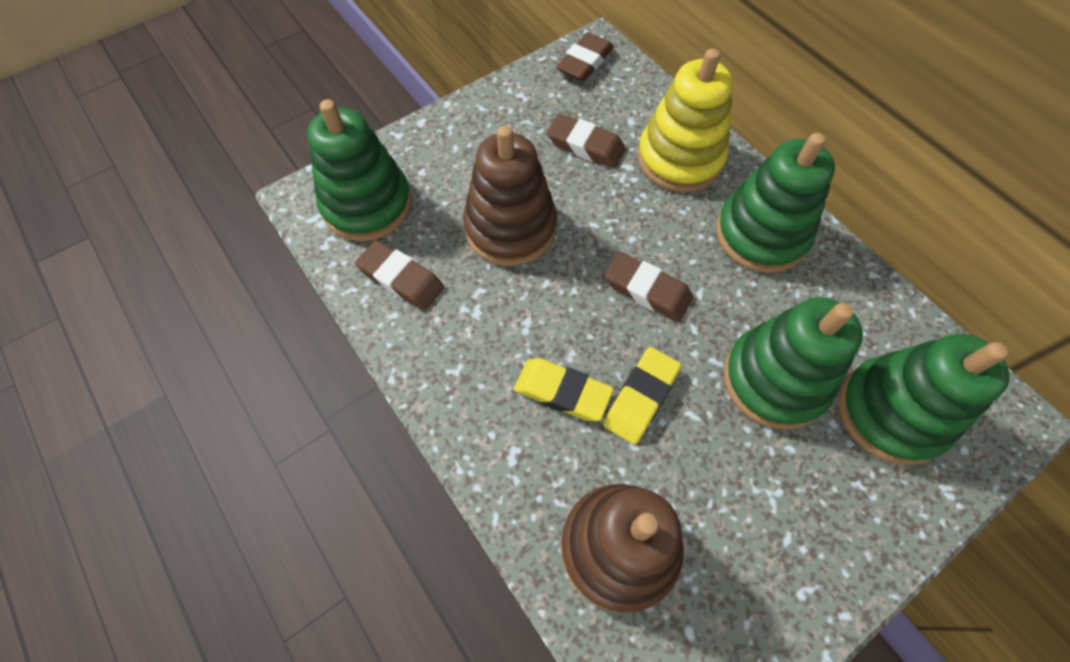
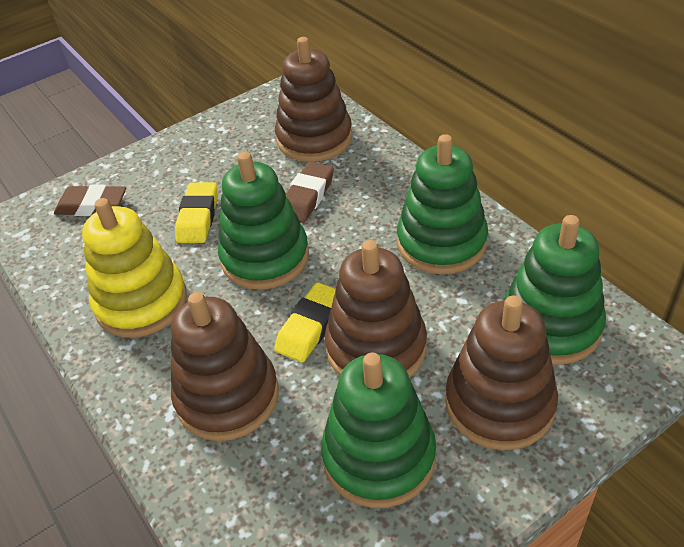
brown eraser: [355,240,444,311] [547,114,625,168] [556,32,614,82] [605,252,693,322] = 4 -> [54,185,126,216] [286,162,334,223] = 2
brown stacking toy: [463,125,557,266] [561,484,684,613] = 2 -> [171,292,279,441] [275,37,352,162] [325,240,427,377] [445,295,558,450] = 4

